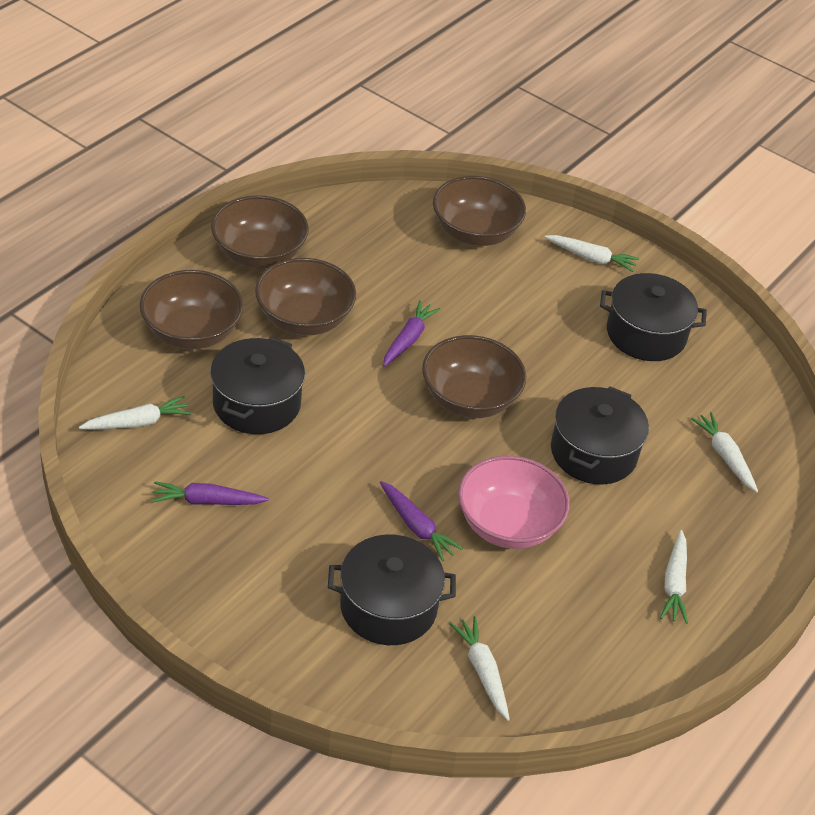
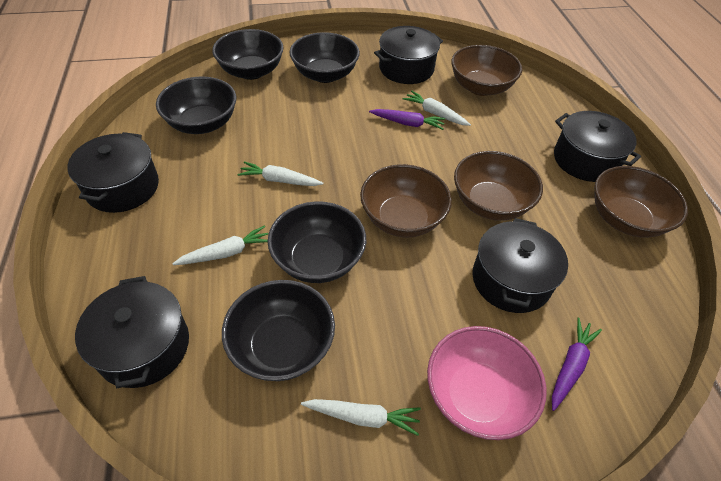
black bowl: none = 0 -> [156,76,236,134] [212,29,284,80] [222,280,335,381] [268,201,366,283] [289,32,360,83] = 5
black pot: [210,337,305,434] [328,535,456,645] [551,386,649,484] [600,273,707,361] = 4 -> [67,132,159,213] [75,276,189,388] [374,26,443,84] [472,218,568,313] [554,111,641,182] = 5
brown bowl: [140,270,243,349] [211,195,309,269] [255,258,356,336] [422,335,526,418] [433,176,526,246] = 5 -> [360,164,452,237] [451,45,522,96] [454,151,543,221] [594,166,688,238] = 4
purple carrot: [152,481,269,505] [380,481,463,561] [383,300,441,366] = 3 -> [369,109,445,130] [552,318,602,411] = 2
white carrot: [79,396,191,430] [449,616,510,721] [545,235,639,272] [660,530,688,624] [691,412,758,492] = 5 -> [172,225,268,265] [237,161,323,186] [301,399,421,436] [403,91,471,126] = 4

